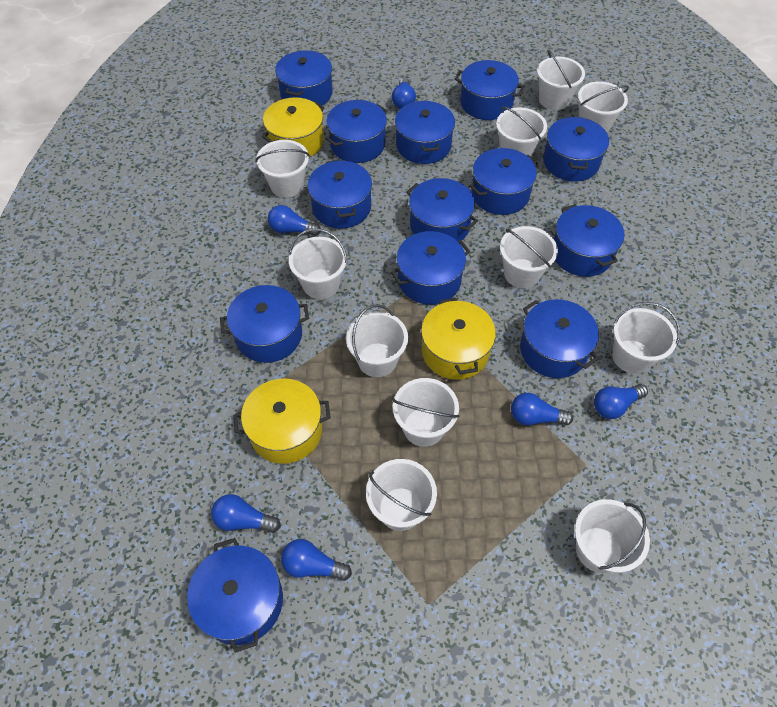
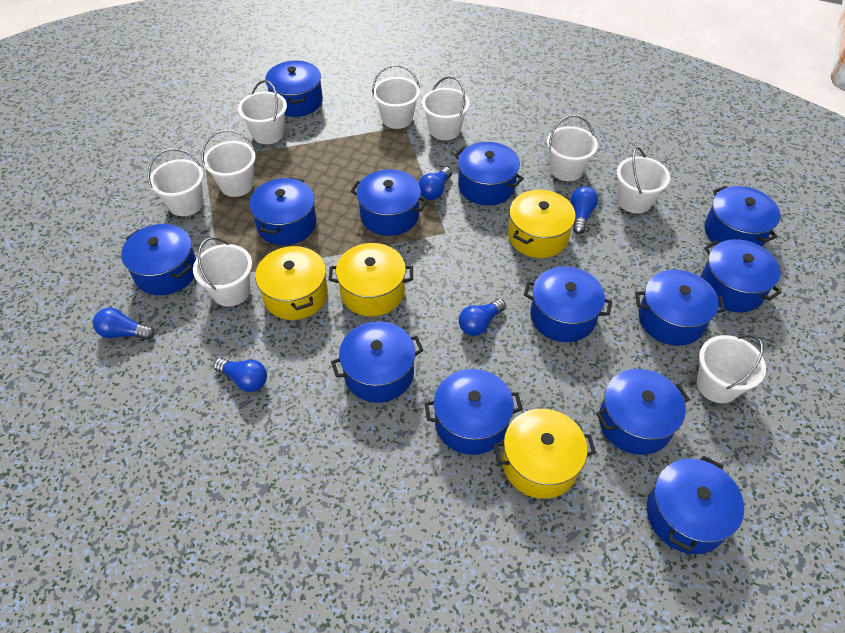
blue light bulb: [211,494,281,533] [268,205,321,236] [281,539,352,581] [392,77,416,109] [511,393,573,426] [594,384,648,419] = 6 -> [93,308,155,340] [213,358,267,392] [418,167,452,200] [459,299,506,336] [571,186,598,234] = 5
white bucket: [255,140,310,198] [289,229,347,299] [346,304,408,377] [366,459,437,531] [392,378,459,447] [496,106,547,157] [500,226,558,288] [537,50,585,110] [575,499,650,573] [578,81,629,133] [612,302,680,374] = 11 -> [147,149,203,216] [193,237,252,306] [202,130,256,197] [238,80,287,144] [372,65,420,129] [422,76,470,140] [547,115,598,181] [617,147,670,213] [697,335,766,403] = 9
yellow pot: [233,379,331,464] [262,97,324,157] [421,298,496,380] = 3 -> [255,245,328,320] [328,243,413,317] [494,409,596,499] [508,190,576,258] = 4

